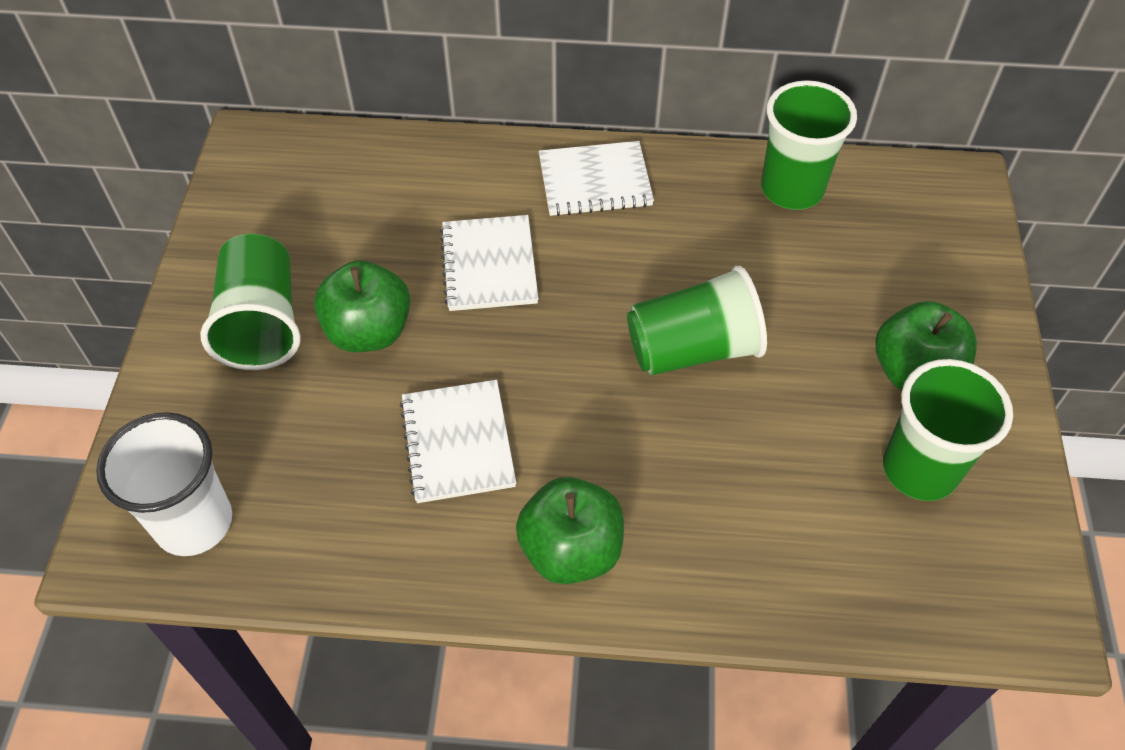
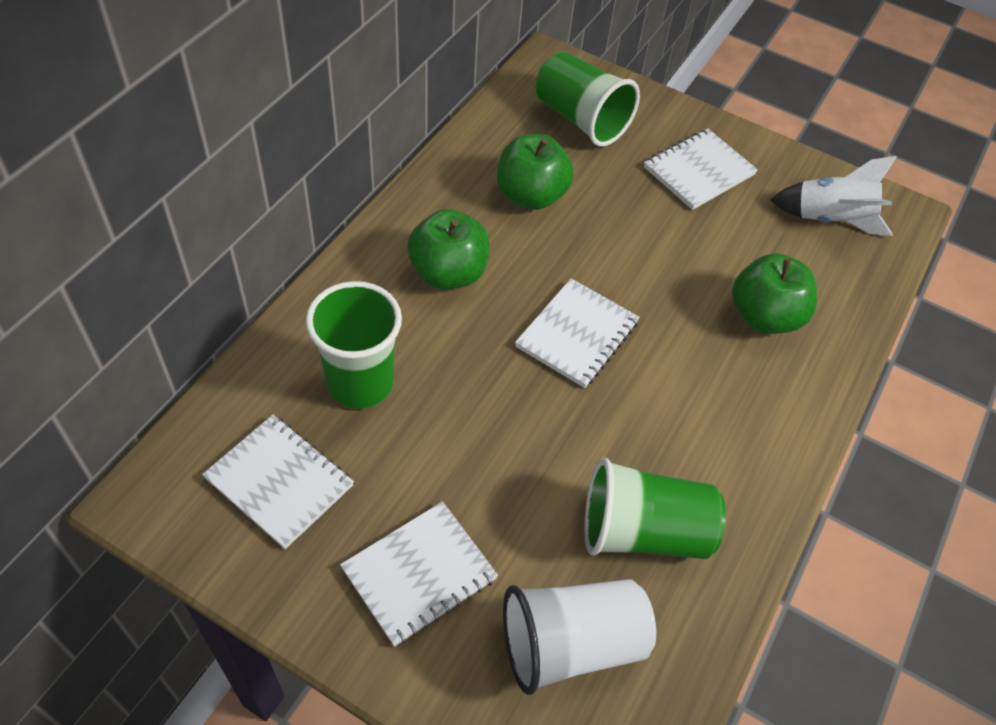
green cup: [200,234,301,370] [627,266,767,375] [761,80,857,210] [883,359,1013,501] = 4 -> [306,281,402,409] [536,52,640,147] [584,458,726,559] = 3
white notebook: [400,380,516,503] [440,215,539,311] [539,141,654,216] = 3 -> [202,415,354,549] [340,501,498,647] [515,278,640,388] [644,129,758,210] = 4
white rocket: none = 0 -> [770,156,897,236] = 1

